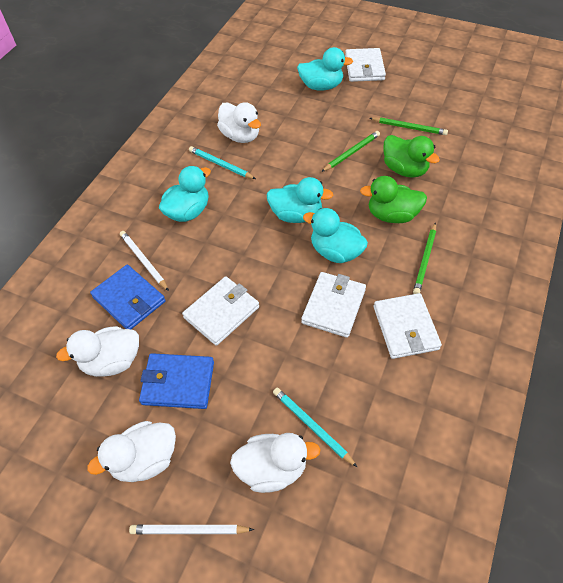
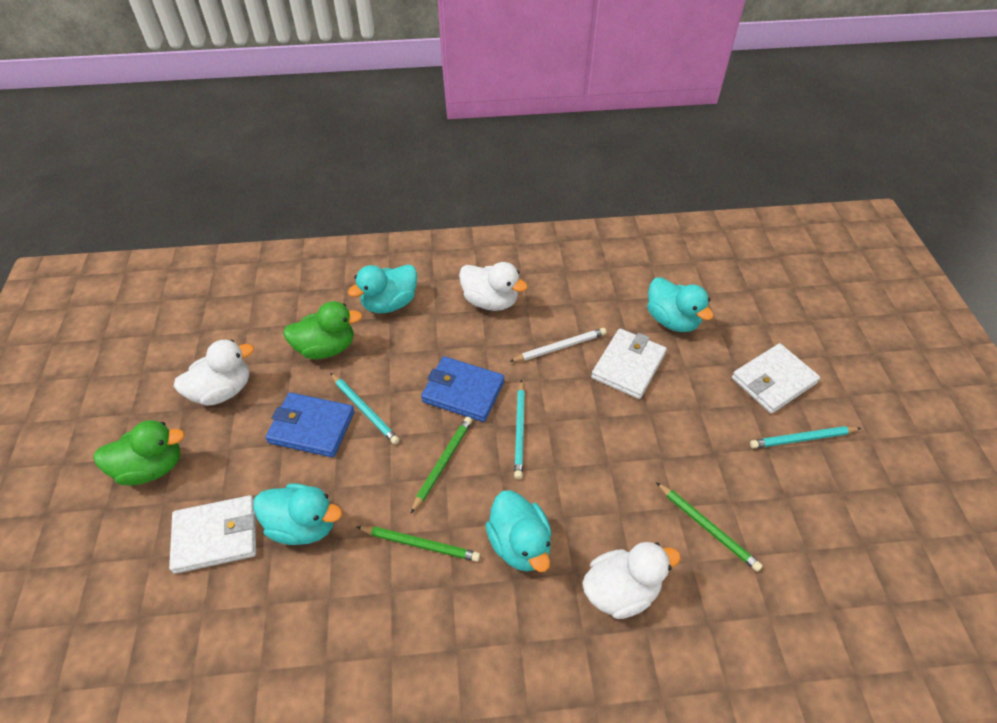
turquoise pencil: [189,146,256,179] [273,388,357,467] = 2 -> [330,373,400,445] [514,380,525,479] [750,426,861,449] = 3
white duck: [56,326,139,377] [87,421,176,482] [217,102,261,143] [230,433,321,493] = 4 -> [173,340,254,406] [459,262,528,311] [583,542,681,619] = 3
white pencil: [120,231,169,291] [129,525,254,534] = 2 -> [509,328,606,362] = 1
white wallet: [182,276,259,346] [301,272,366,338] [345,48,386,82] [374,293,442,359] = 4 -> [169,495,256,574] [591,329,667,399] [732,343,820,414] = 3

